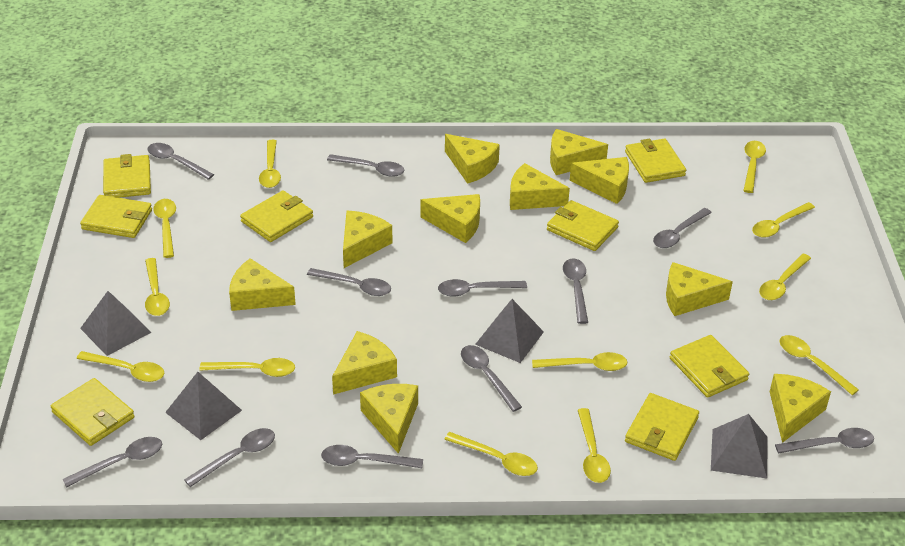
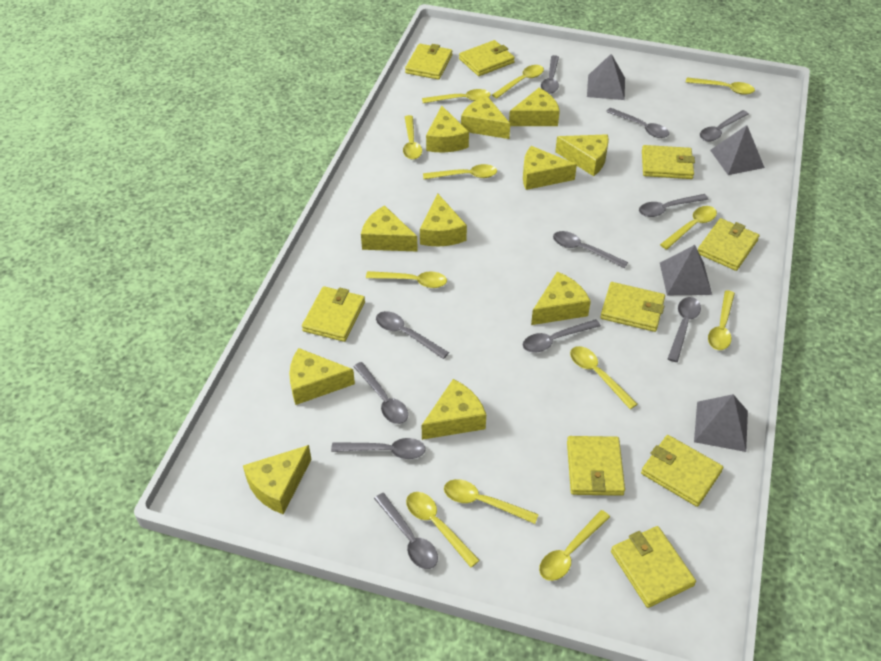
yellow wallet: [51,378,134,446] [80,195,152,238] [103,154,151,198] [240,190,313,242] [547,200,619,251] [625,138,686,183] [625,393,699,461] [670,335,749,398] = 8 -> [302,286,365,342] [405,44,452,80] [459,40,515,76] [567,436,625,496] [600,282,665,332] [611,526,696,608] [641,435,723,507] [642,145,695,179] [698,218,759,271] = 9

